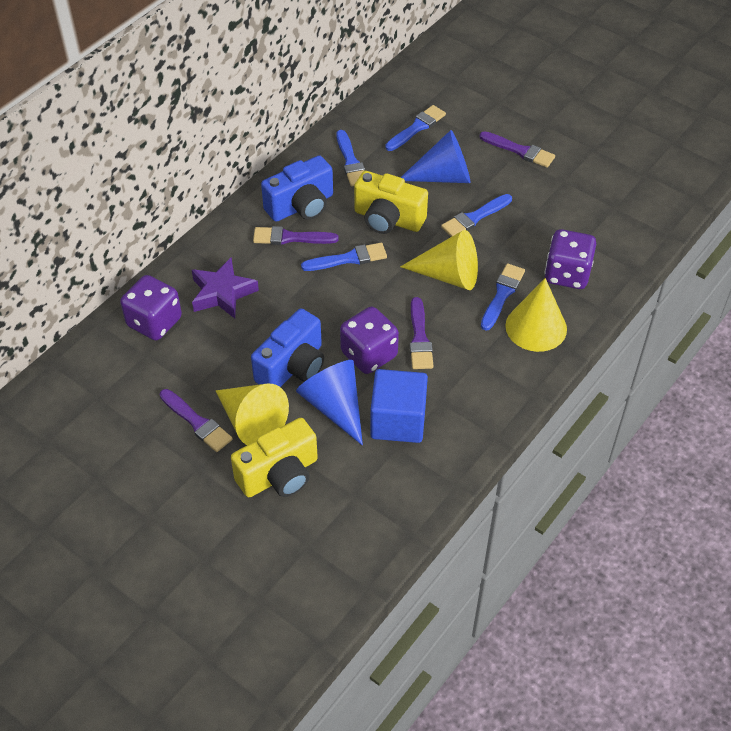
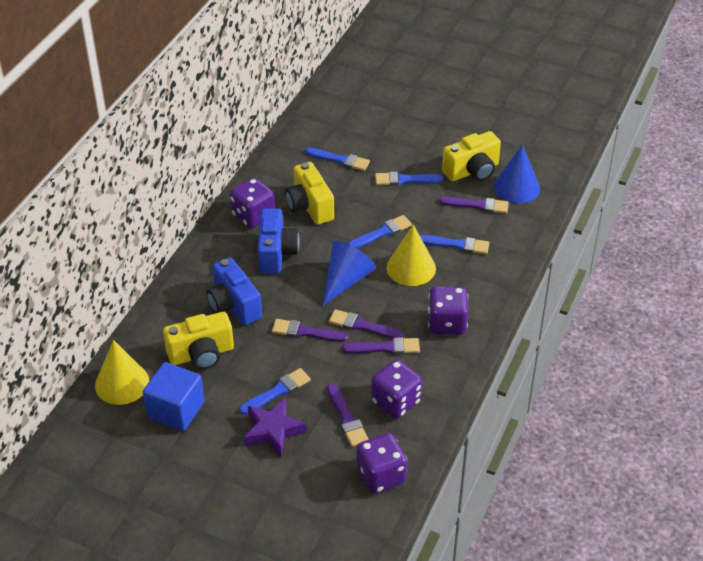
purple brush: [160,389,232,452] [253,226,339,245] [410,297,433,369] [479,131,555,168] = 4 -> [272,319,348,342] [327,384,369,447] [329,309,403,339] [342,337,420,355] [439,196,509,214] = 5
purple dice: [120,275,182,340] [340,307,399,374] [544,229,596,289] = 3 -> [230,178,275,228] [356,433,407,493] [371,360,422,419] [428,286,468,335] = 4
yellow camera: [231,418,318,497] [354,171,428,234] = 2 -> [163,312,234,369] [285,162,334,225] [442,131,501,181] = 3
yellow cone: [216,384,289,445] [400,230,478,290] [505,278,567,352] = 3 -> [95,340,149,405] [386,224,436,286] = 2

